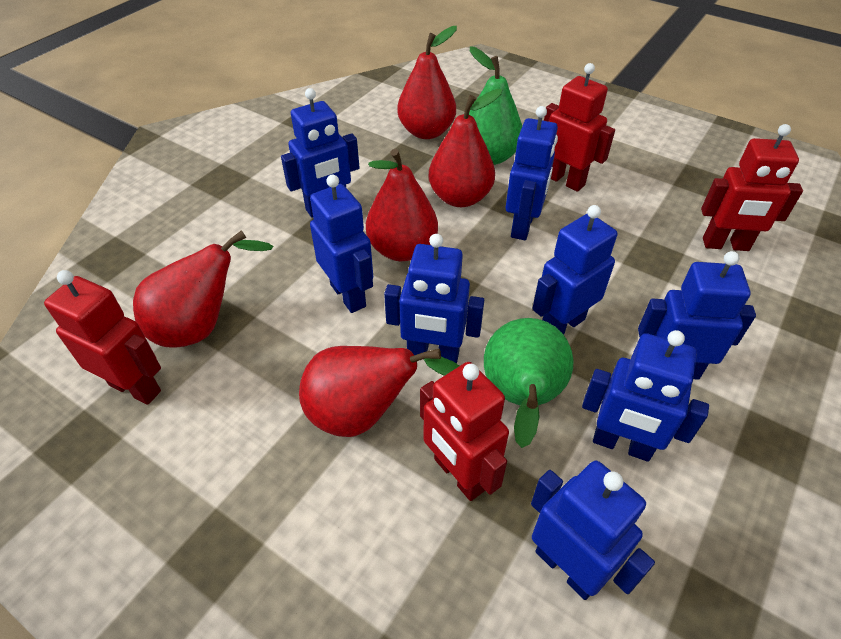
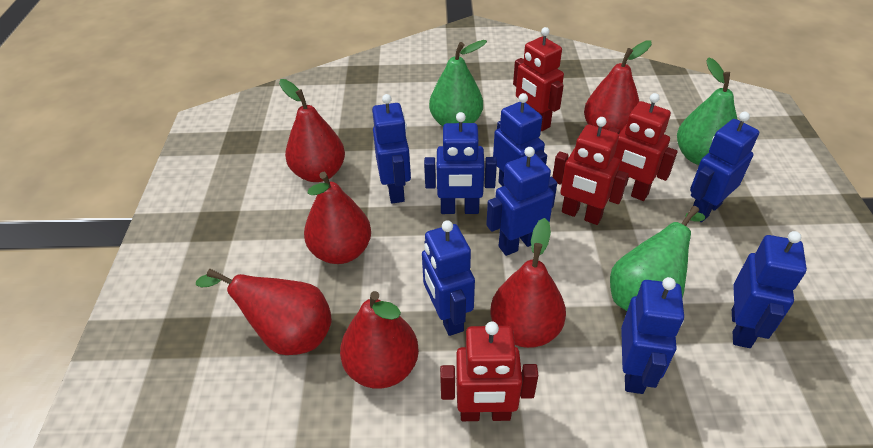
green pear: [469,46,522,165] [484,318,573,448] = 2 -> [429,40,487,126] [610,206,705,311] [677,57,737,165] = 3
red pear: [133,230,273,348] [299,346,459,437] [366,149,438,261] [397,26,457,139] [429,89,502,207] = 5 -> [196,269,332,355] [279,79,345,182] [304,172,371,264] [340,291,419,389] [490,218,566,348] [584,41,652,132] = 6

